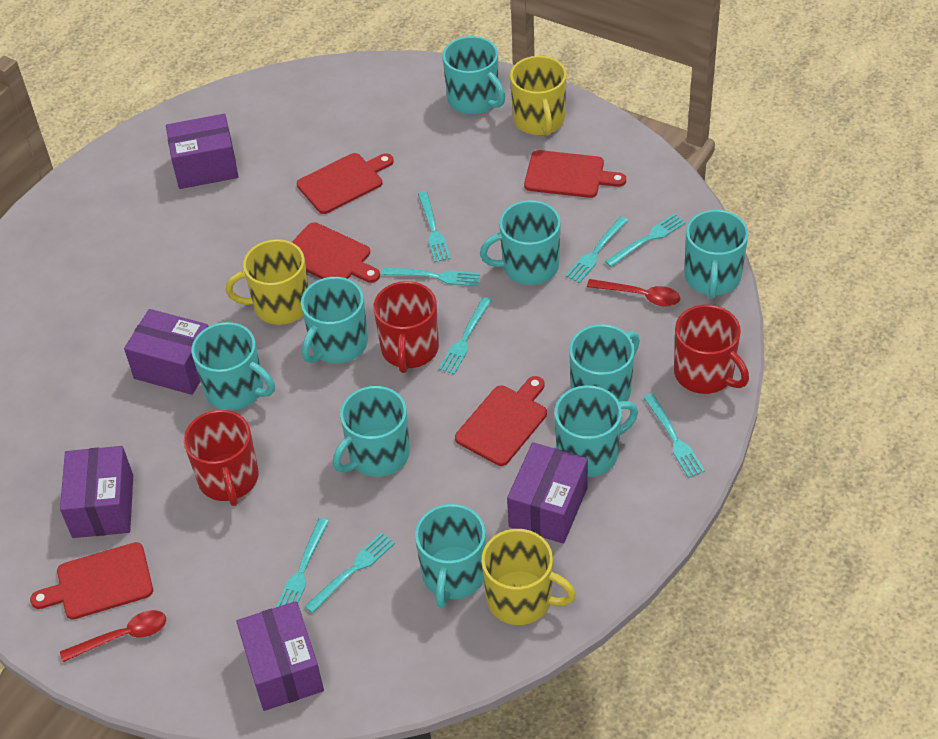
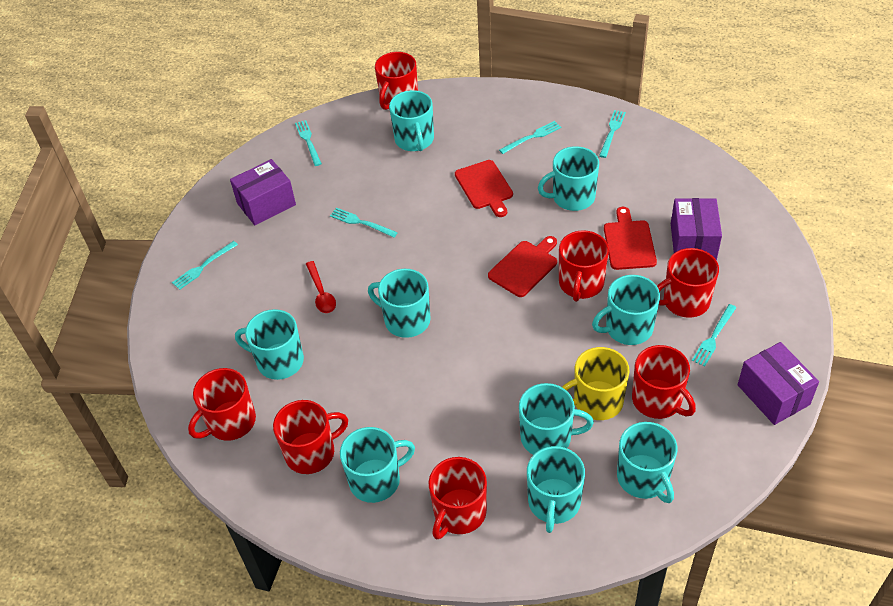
purple box: [60,446,133,538] [124,309,209,395] [166,114,239,189] [236,601,324,711] [507,442,588,544] = 5 -> [230,159,296,225] [671,198,722,260] [738,342,819,425] = 3
red cutting board: [30,542,153,619] [292,222,380,283] [297,153,394,214] [455,376,547,466] [524,150,626,198] = 5 -> [455,160,513,217] [488,236,557,297] [604,207,657,270] = 3
red mug: [184,410,259,506] [373,281,439,373] [674,305,749,394] = 3 -> [188,368,256,441] [273,400,348,474] [375,52,418,110] [429,457,487,539] [559,230,609,302] [632,345,696,419] [657,248,719,318] = 7
red spoon: [60,610,166,662] [587,279,680,307] = 2 -> [306,261,336,313] = 1
turquoise fork: [276,518,329,607] [305,532,395,613] [382,267,480,287] [418,191,451,262] [439,297,492,375] [565,216,629,283] [605,214,686,267] [643,394,705,478] = 8 -> [172,241,238,290] [295,120,322,166] [330,208,398,237] [499,121,561,154] [599,110,626,158] [692,304,737,367] = 6
yellow mug: [226,239,309,325] [481,529,576,625] [510,56,567,136] = 3 -> [562,347,629,420] = 1

